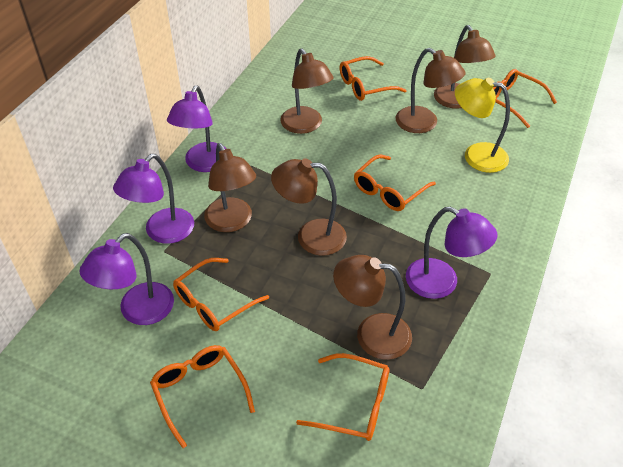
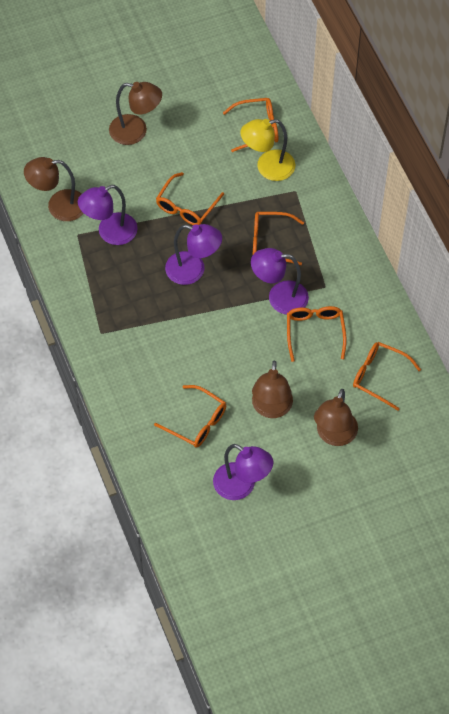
brown lamp: [204,143,256,232] [271,158,347,256] [280,49,334,134] [333,255,412,360] [396,48,466,133] [434,25,496,109] = 6 -> [24,157,84,221] [109,82,162,145] [252,360,293,418] [314,389,358,446] = 4

